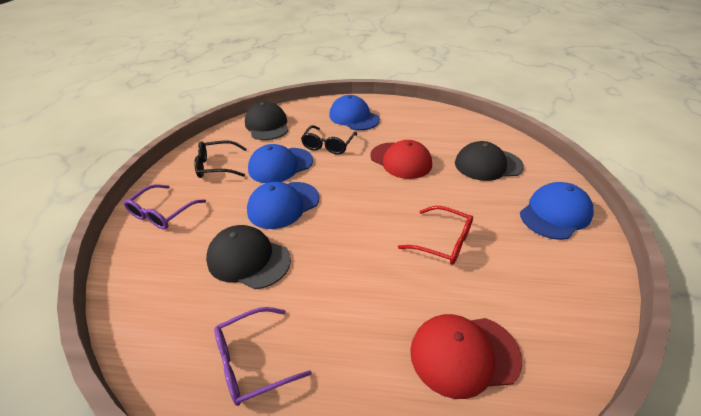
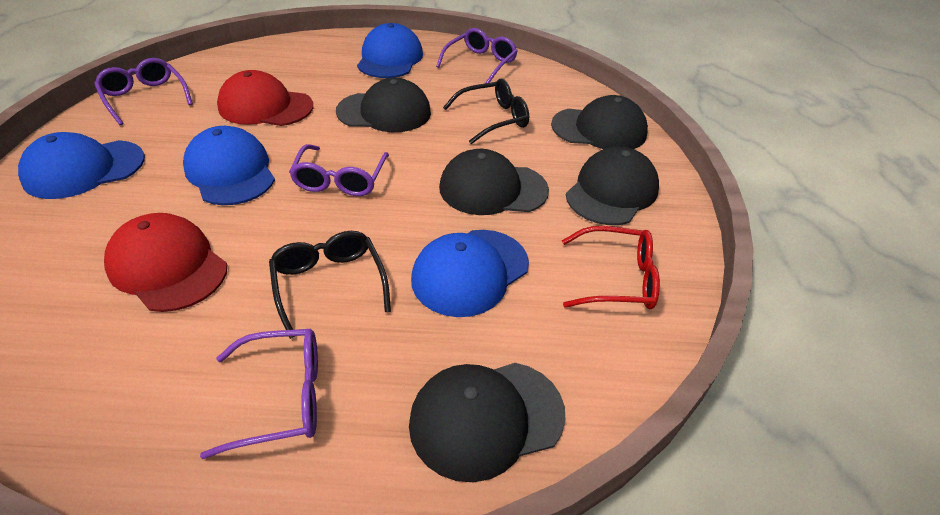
black cap: [206,225,291,289] [245,102,289,140] [455,141,524,181] = 3 -> [336,78,431,132] [409,363,565,482] [439,149,549,215] [551,95,648,149] [566,147,659,225] = 5
purple glasses: [124,184,206,229] [214,307,312,406] = 2 -> [94,58,193,125] [200,329,318,459] [289,144,389,196] [436,28,518,83] = 4

